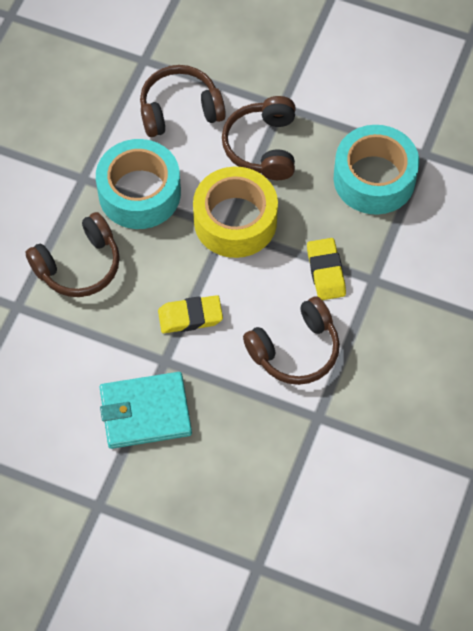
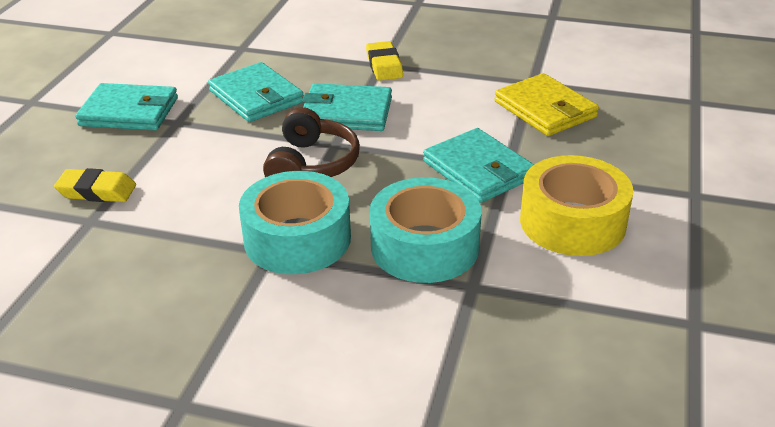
brown headphones: [25,212,120,297] [140,65,226,137] [222,96,295,180] [243,296,340,385] = 4 -> [263,107,360,177] = 1
turquoise wallet: [100,372,192,449] = 1 -> [75,83,178,131] [208,62,303,122] [302,83,392,131] [423,128,534,203] = 4
yellow wallet: none = 0 -> [495,73,599,136] = 1

